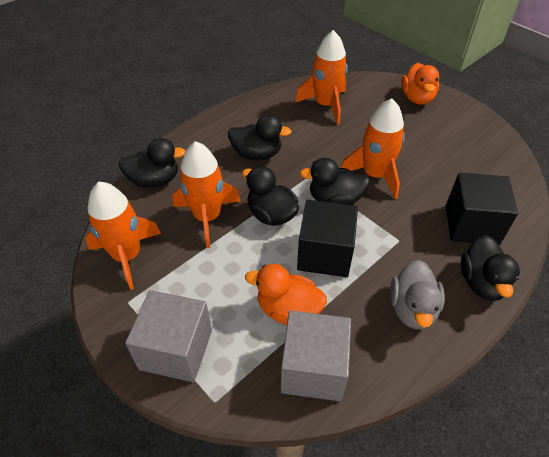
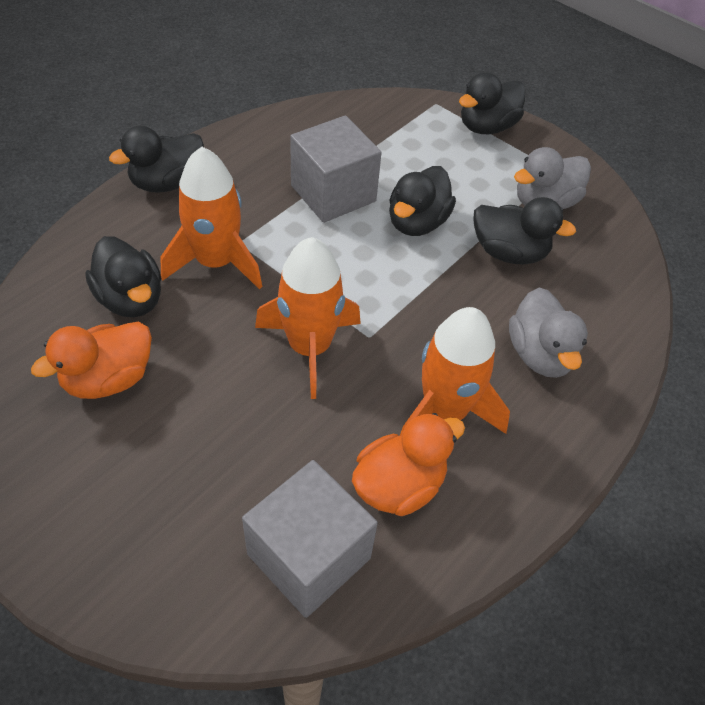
black cube: [297,200,358,277] [446,173,518,245] = 2 -> none = 0
grey duck: [390,260,445,329] = 1 -> [509,287,588,378] [514,147,591,209] = 2
orange rocket: [86,182,161,290] [173,141,241,248] [295,30,348,125] [341,99,405,199] = 4 -> [161,147,262,290] [255,237,361,399] [400,307,510,436] = 3

